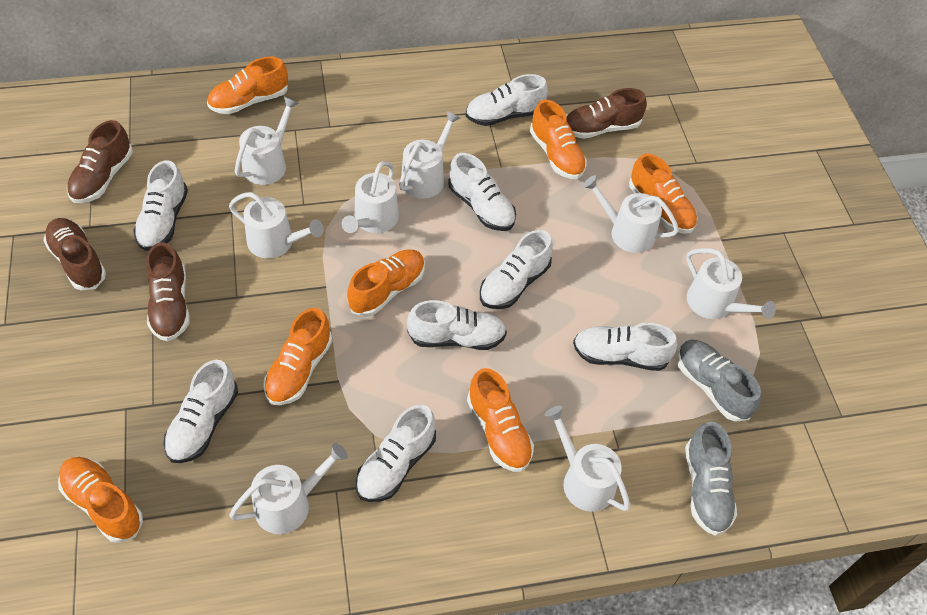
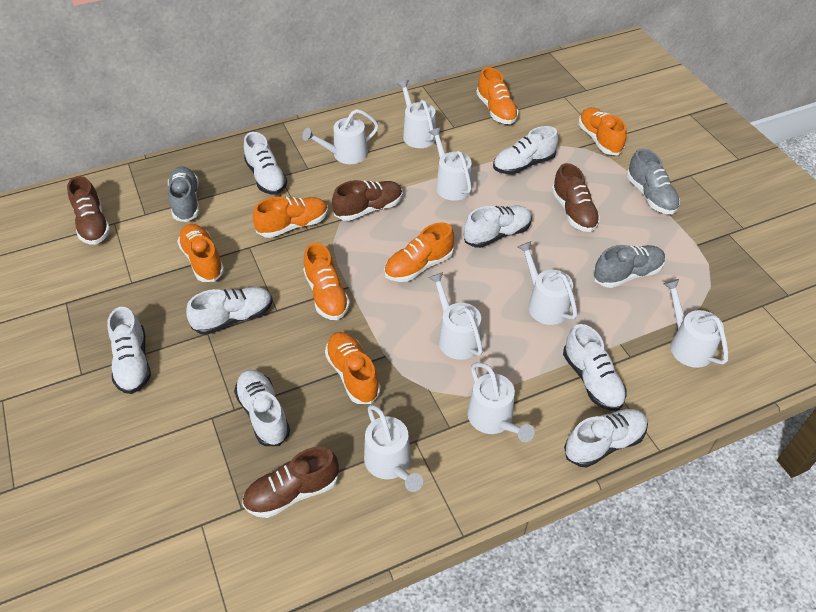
grey shoe: [677,340,761,422] [685,422,737,536] = 2 -> [168,166,200,222] [593,245,666,288] [627,148,680,214] = 3

